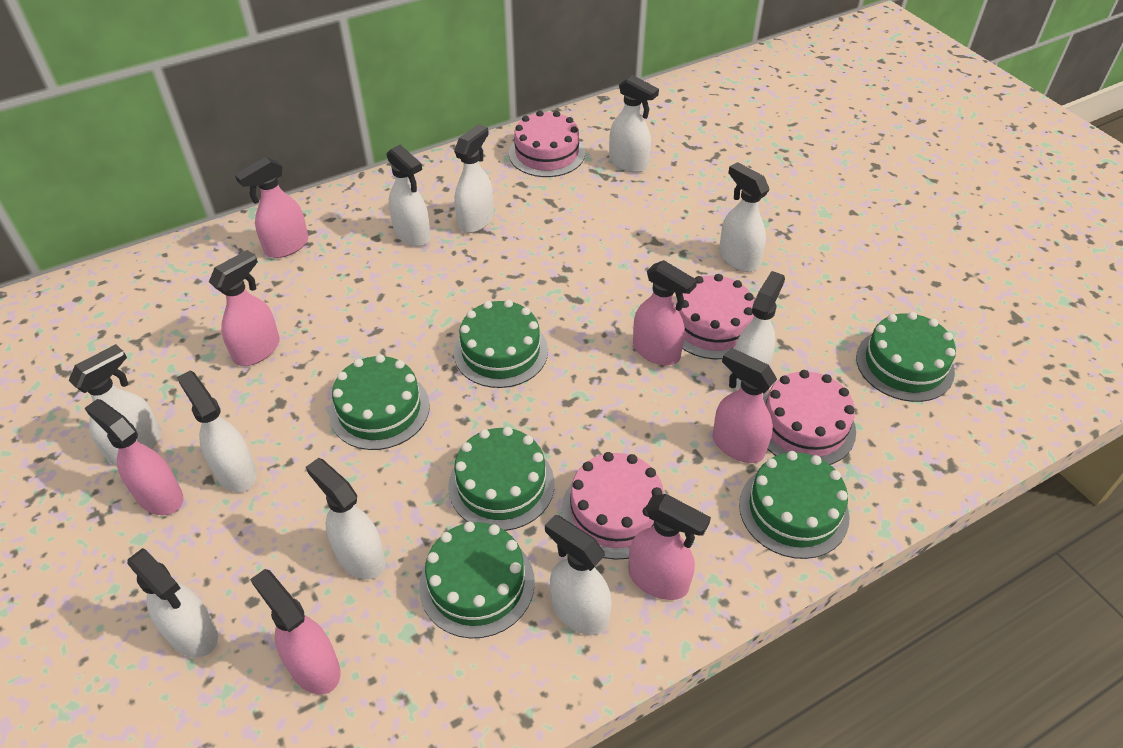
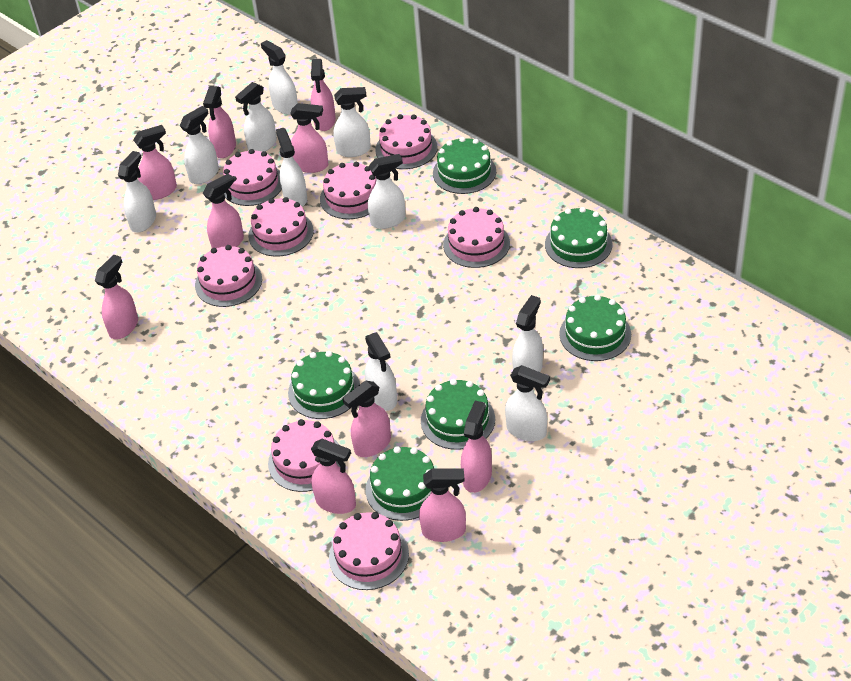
pink cake: [509,110,585,177] [561,452,665,560] [675,274,755,359] [763,370,856,465] = 4 -> [195,245,262,307] [223,149,282,206] [248,197,314,257] [268,419,340,492] [320,162,376,219] [329,512,409,590] [375,114,438,169] [443,207,510,268] = 8
pink spray bottle: [85,399,183,515] [209,250,280,366] [235,157,308,258] [250,569,341,695] [629,494,711,600] [633,260,697,365] [713,348,777,463] = 7 -> [95,255,138,339] [133,125,177,200] [203,86,236,158] [203,174,244,248] [290,103,328,173] [311,59,336,131] [311,439,356,514] [342,381,391,457] [419,469,466,542] [461,401,492,493] = 10

